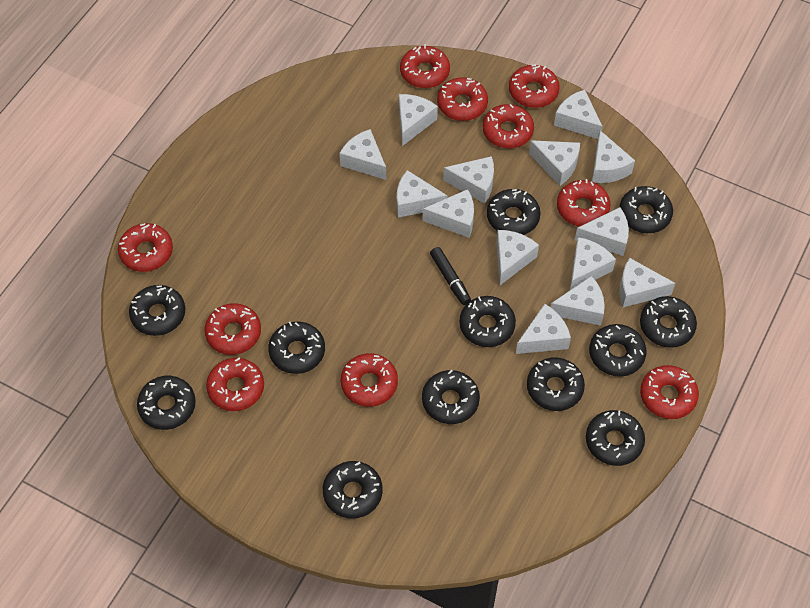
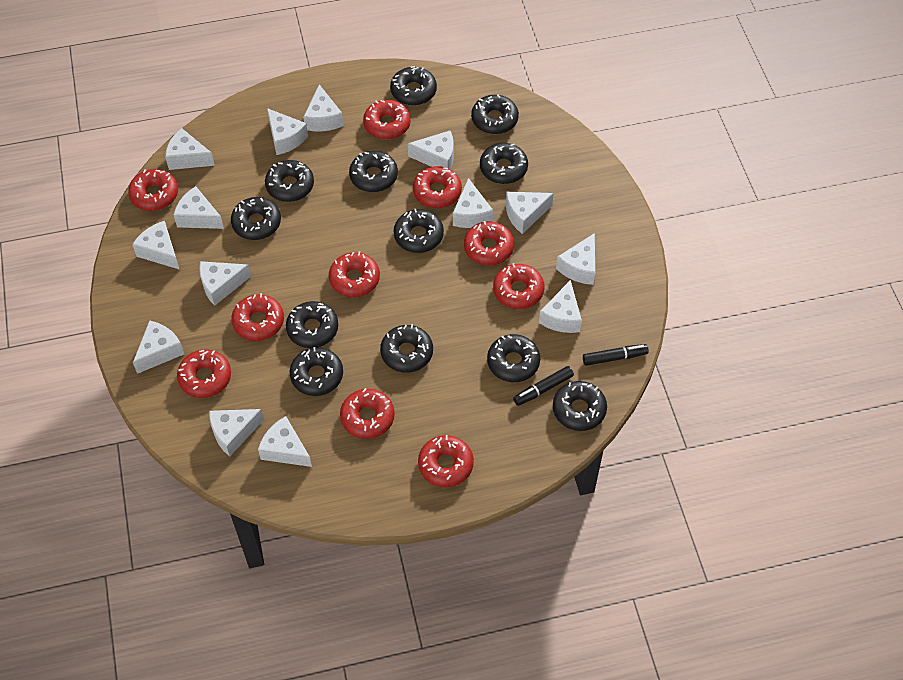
black marker: [430,247,471,305] = 1 -> [513,366,574,406] [583,344,649,366] = 2

